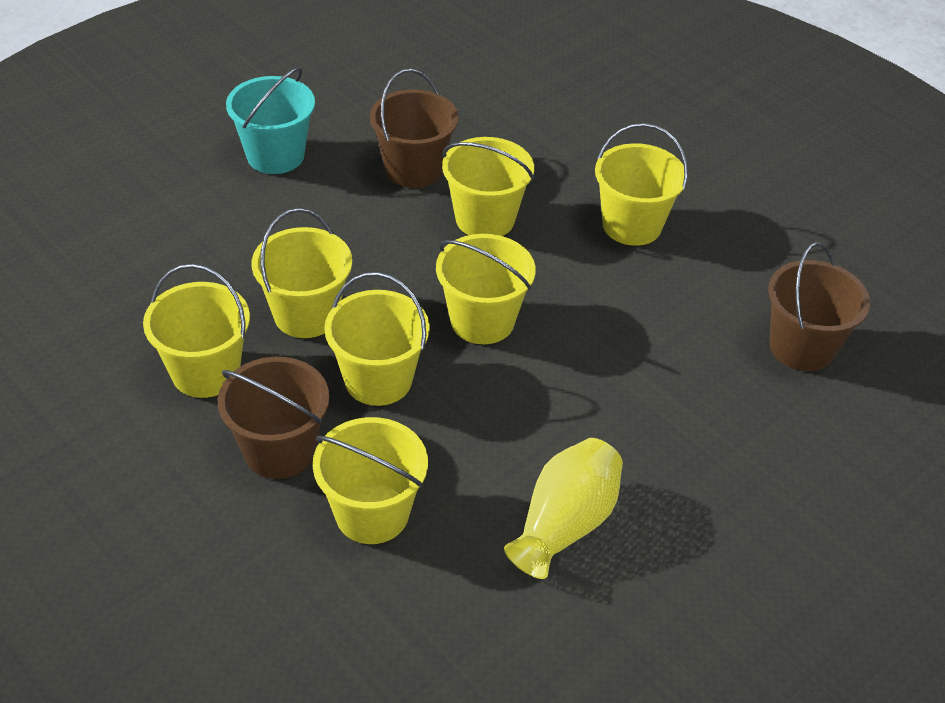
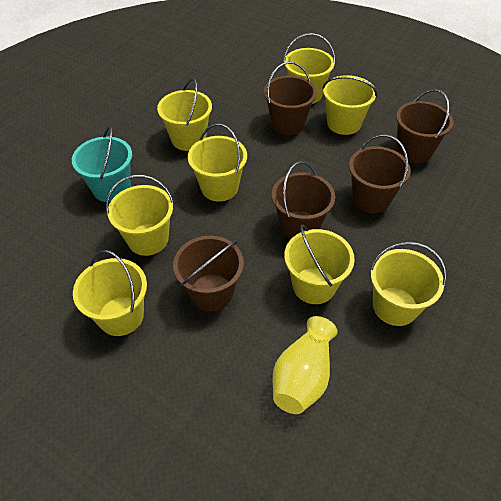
brown bucket: [218,357,329,479] [370,69,458,188] [768,242,870,371] = 3 -> [173,236,244,311] [264,62,317,135] [272,161,335,240] [349,134,411,213] [396,89,453,163] = 5
yellow bucket: [143,264,250,398] [252,208,352,338] [313,417,428,544] [324,272,430,406] [436,234,536,344] [442,137,534,236] [595,123,688,246] = 7 -> [73,250,147,336] [106,175,174,256] [157,78,212,151] [188,123,247,201] [283,33,335,104] [284,225,355,304] [322,75,377,135] [370,242,447,326] = 8

